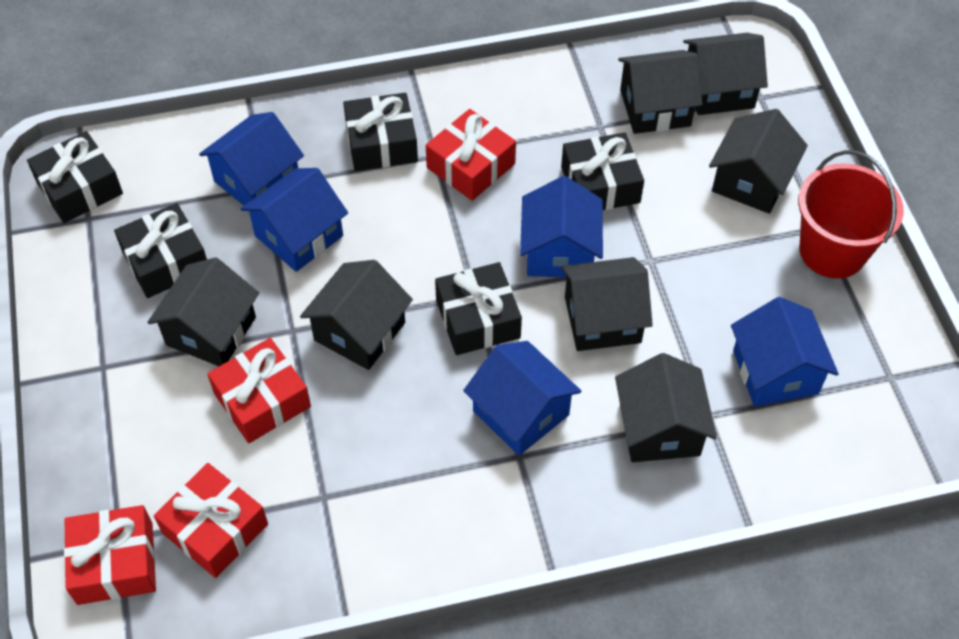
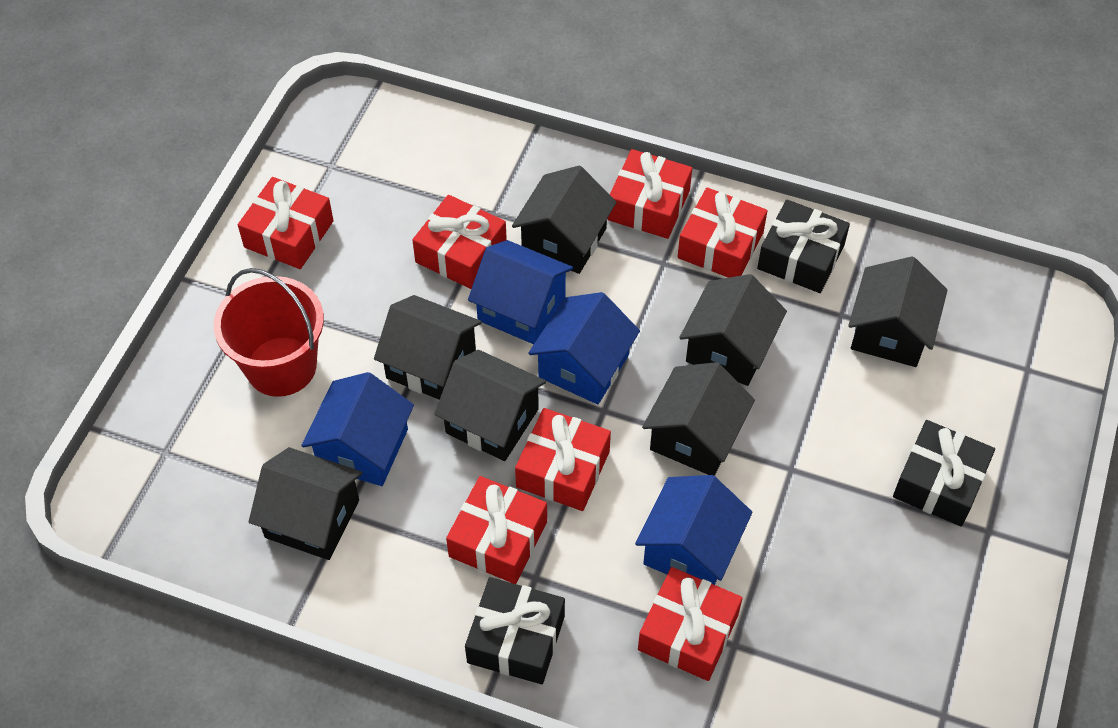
black gift: [27,131,123,223] [114,203,207,298] [343,93,418,171] [435,262,522,355] [561,132,644,210] = 5 -> [465,577,565,684] [757,200,850,293] [893,420,995,527] = 3
blue house: [199,112,304,206] [241,168,348,272] [463,341,581,456] [520,176,603,278] [731,297,839,407] = 5 -> [302,372,414,486] [468,240,573,344] [528,292,640,404] [635,475,752,585] = 4
red gift: [64,505,156,605] [154,463,268,578] [207,338,311,443] [426,109,516,201] = 4 -> [238,177,334,269] [412,195,507,289] [446,476,547,584] [515,408,611,511] [607,149,692,239] [638,567,742,681] [677,187,767,278] = 7

